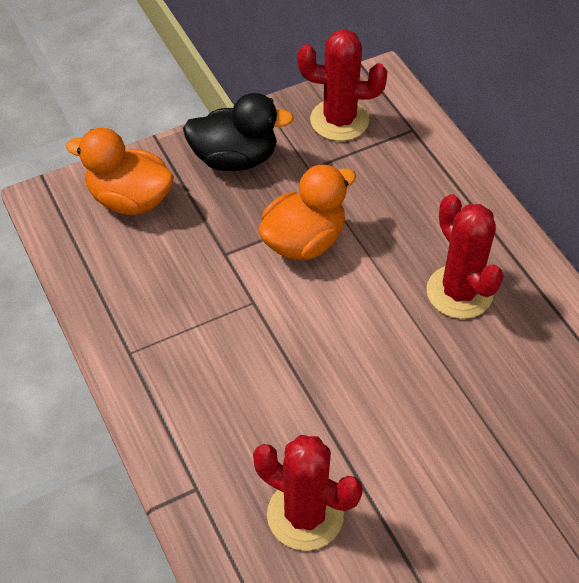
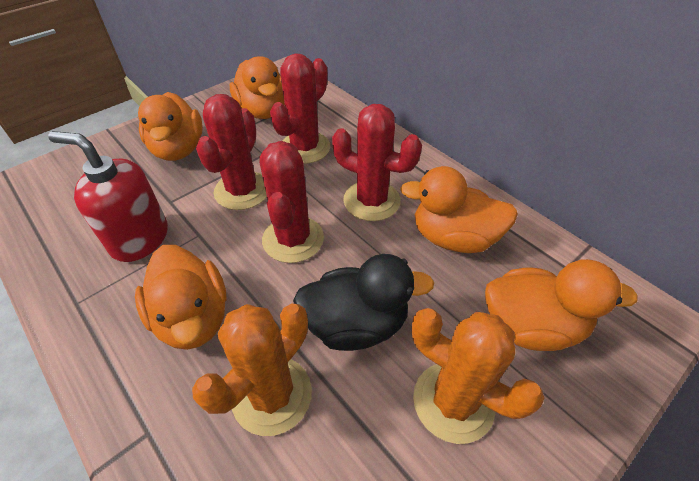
orange cactus: none = 0 -> [192,304,312,436] [412,308,545,444] = 2
orange duck: [66,128,174,215] [258,164,356,260] = 2 -> [135,245,227,350] [138,92,203,161] [230,56,285,119] [400,166,518,253] [485,259,638,351] = 5
red cactus: [253,435,363,551] [297,29,388,141] [426,194,503,319] = 3 -> [196,94,267,210] [259,141,324,263] [270,53,330,164] [332,104,422,221] = 4
red soap dispenser: none = 0 -> [48,131,168,262] = 1

